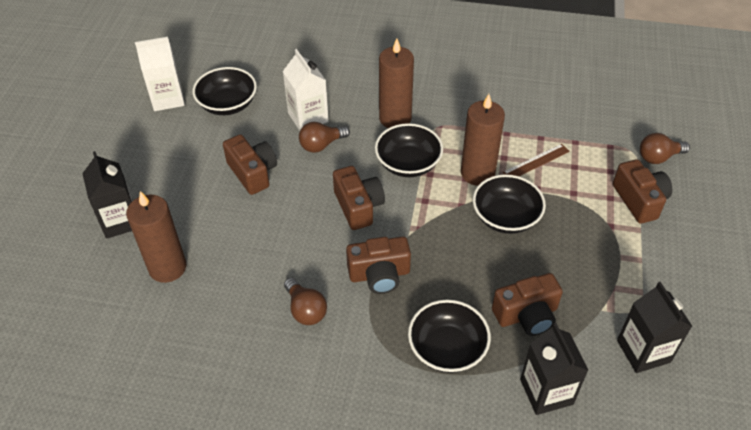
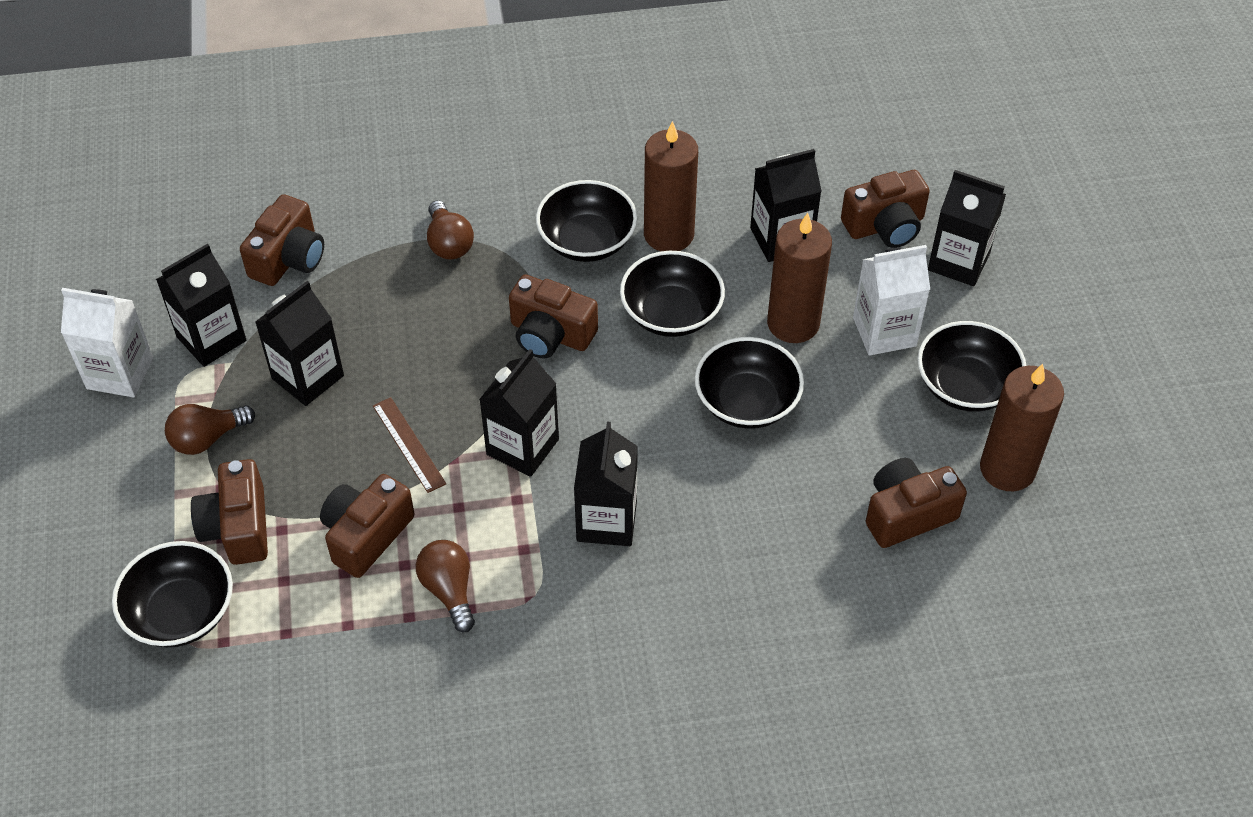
black bowl: [193,67,257,115] [375,123,443,177] [408,300,491,373] [473,174,546,234] = 4 -> [112,541,233,647] [536,180,637,262] [620,251,725,337] [695,337,804,429] [918,321,1026,411] = 5
black carton: [82,151,133,239] [520,323,588,415] [617,282,693,373] = 3 -> [156,244,246,367] [255,281,344,406] [479,349,559,477] [574,422,638,546] [750,149,822,262] [928,170,1006,286] = 6
brown camera: [223,134,277,195] [333,166,385,230] [346,236,411,294] [492,273,563,336] [613,159,672,224] = 5 -> [191,459,268,565] [240,194,324,286] [320,474,415,578] [509,275,598,359] [841,170,930,248] [866,458,967,548] = 6

